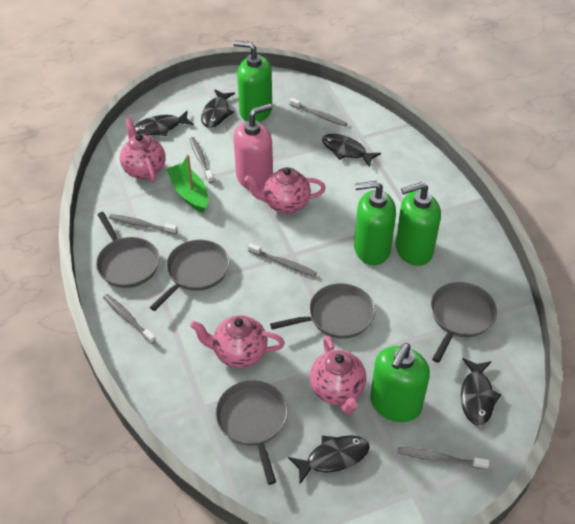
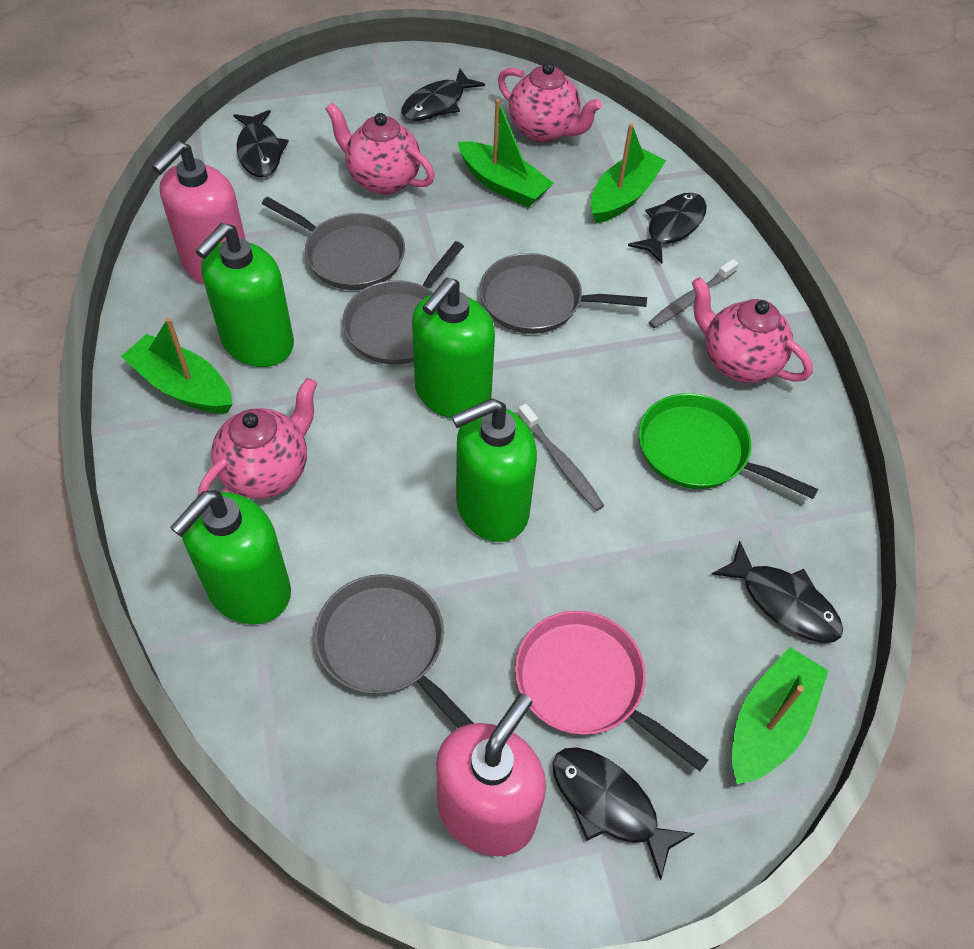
green boat: [167,154,208,213] = 1 -> [121,317,233,413] [458,99,554,207] [591,123,666,224] [732,647,829,784] = 4
green pan: none = 0 -> [638,393,818,499] = 1
grey pan: [96,212,159,288] [150,240,229,311] [215,380,288,485] [270,283,375,339] [431,282,497,363] = 5 -> [262,197,405,290] [314,574,474,728] [343,241,464,365] [480,253,647,334] = 4
grey toothbrush: [103,294,156,344] [109,214,177,234] [190,137,214,183] [248,243,317,277] [290,98,347,126] [397,447,489,469] = 6 -> [518,404,604,511] [649,259,739,329] = 2
pink pan: none = 0 -> [515,611,708,771] = 1
pink soap dispenser: [234,104,273,190] = 1 -> [152,141,246,284] [436,693,546,856] = 2

